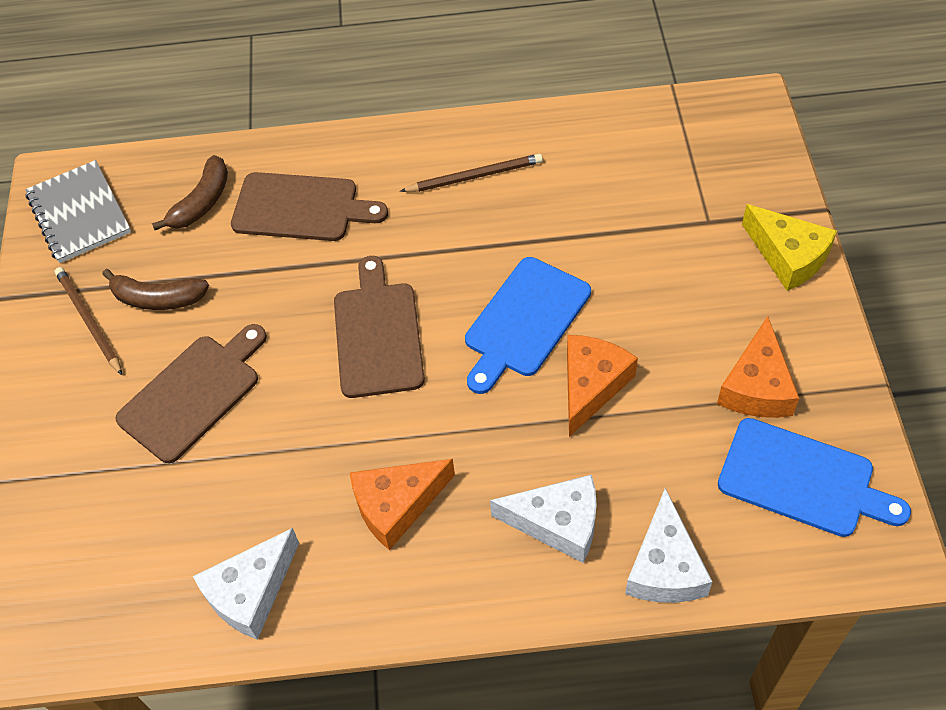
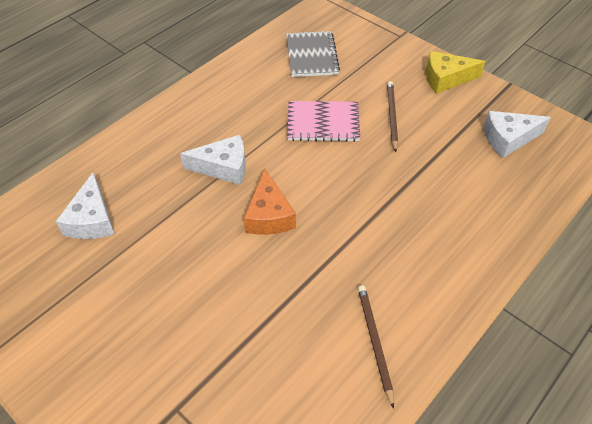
blue cutting board: [465,257,591,394] [718,418,911,537] = 2 -> none = 0
brown banana: [102,269,209,310] [152,155,228,230] = 2 -> none = 0
brown cutting board: [115,324,267,463] [231,172,388,241] [334,256,425,398] = 3 -> none = 0
orange cheese: [350,459,455,550] [567,335,638,437] [717,316,799,418] = 3 -> [244,168,296,235] = 1
pink notebook: none = 0 -> [287,101,361,142] = 1

